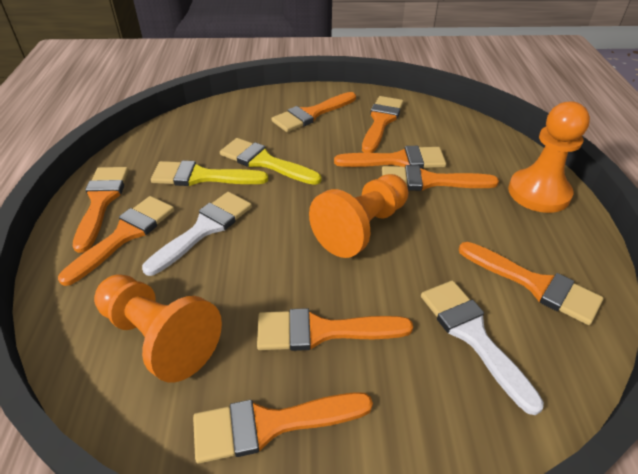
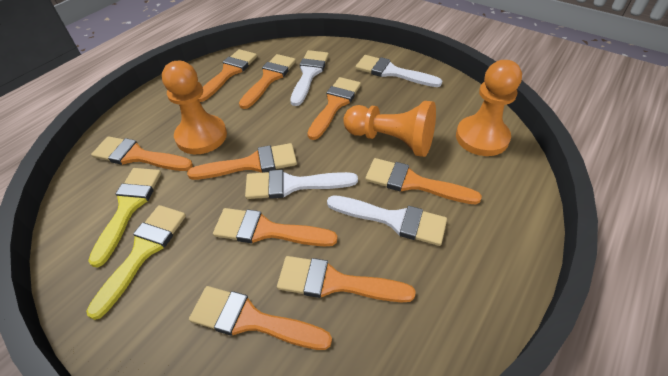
white brush: [142,192,252,276] [421,280,544,415] = 2 -> [245,170,358,199] [290,50,329,106] [327,195,447,246] [355,55,442,87] = 4

